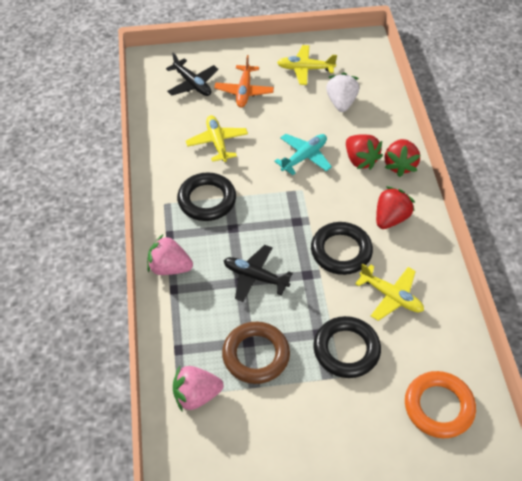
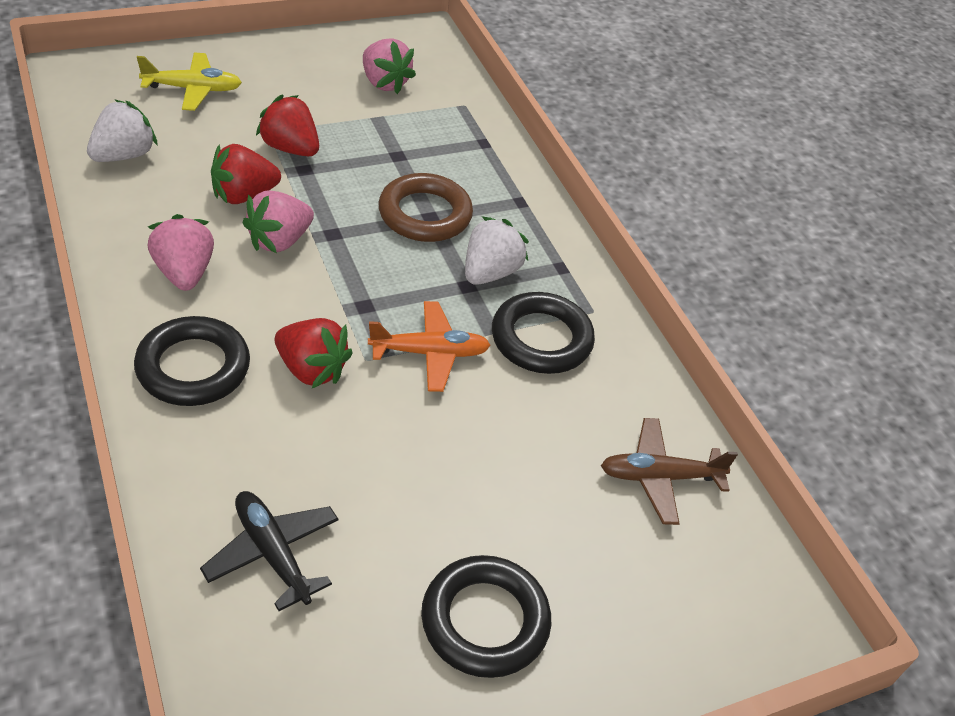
black plane: [166,53,218,96] [224,245,293,302] = 2 -> [200,491,339,611] = 1
brown plane: none = 0 -> [601,418,738,525] = 1
orange ring: [405,371,476,438] = 1 -> none = 0
pink strawberry: [147,235,193,275] [173,366,224,412] = 2 -> [148,214,214,291] [243,190,314,253] [363,38,416,94] = 3
turquoise plane: [274,134,332,175] = 1 -> none = 0
white strawberry: [326,72,359,112] = 1 -> [87,99,158,162] [465,216,529,285] = 2
yellow plane: [186,115,248,162] [277,45,337,85] [355,263,424,321] = 3 -> [137,52,242,111] = 1

